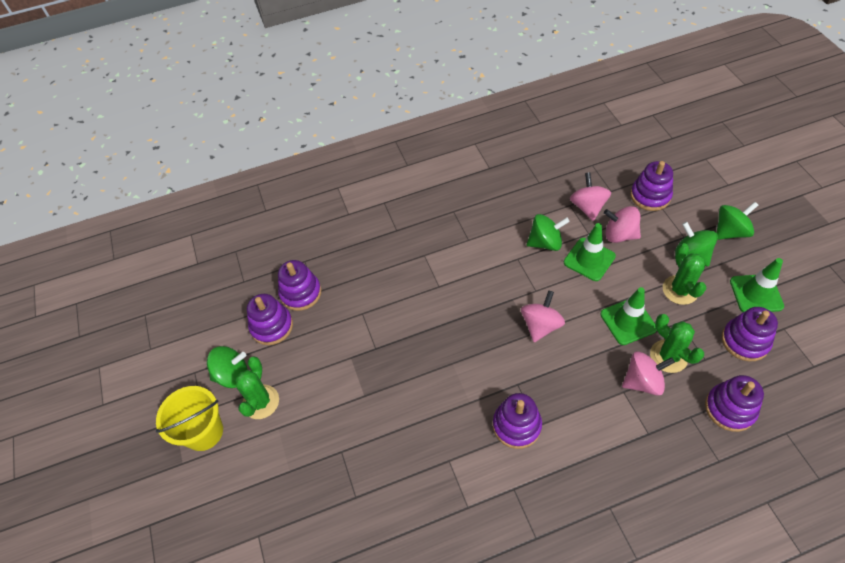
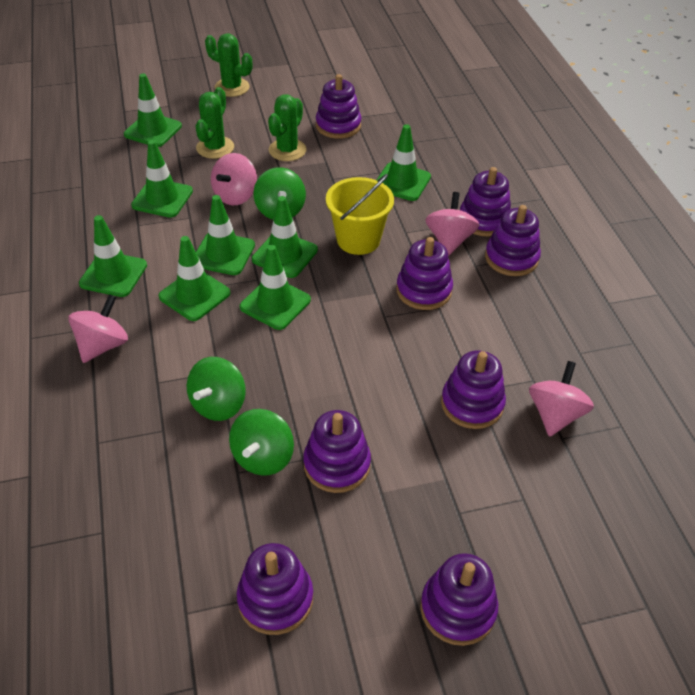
green spinning top: [207,346,248,388] [527,214,570,251] [675,221,718,266] [716,202,758,240] = 4 -> [187,357,246,421] [229,409,294,475] [254,167,306,220] = 3
green traffic cone: [564,223,616,281] [600,287,657,345] [730,258,784,312] = 3 -> [79,215,147,297] [124,73,182,147] [131,140,193,218] [158,236,230,321] [196,195,255,275] [240,245,311,330] [252,196,318,278] [377,124,431,201] = 8
purple stacking toy: [247,294,293,345] [278,260,321,311] [493,393,542,449] [630,161,673,211] [705,375,764,432] [722,307,778,361] = 6 -> [237,543,313,635] [303,410,371,493] [316,74,361,139] [396,237,453,310] [420,553,498,646] [441,351,506,429] [460,167,511,237] [485,205,541,276] = 8

